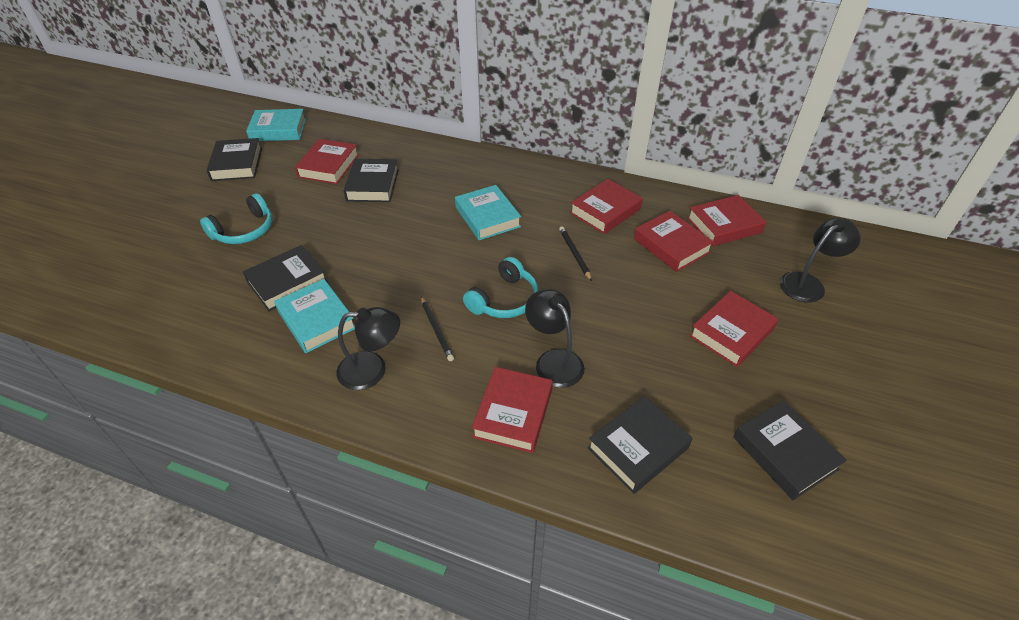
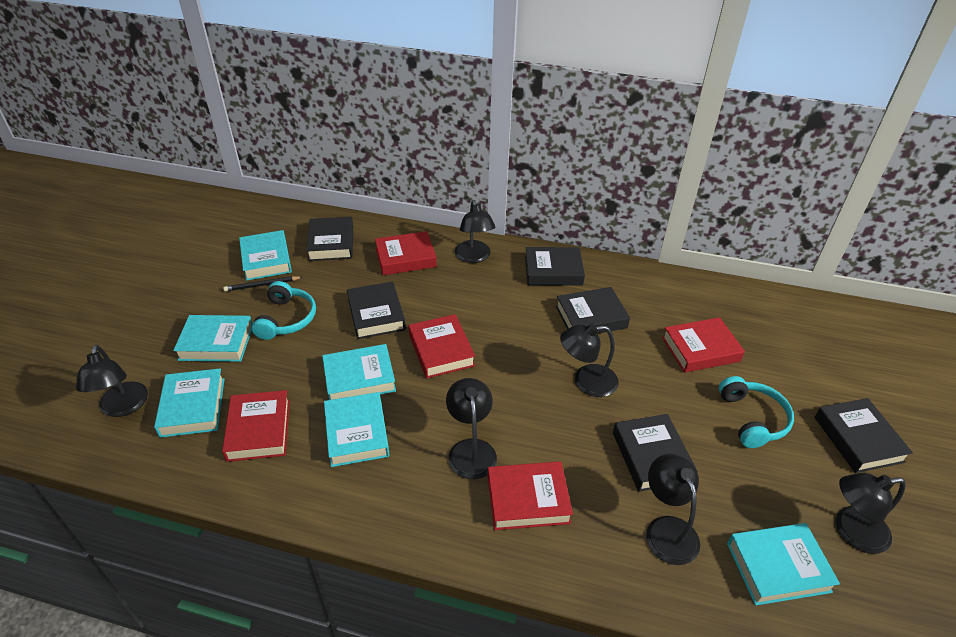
black book: [206,138,262,181] [243,245,328,311] [344,159,399,202] [587,396,693,494] [733,400,847,500] = 5 -> [306,217,353,261] [347,281,406,339] [525,247,585,286] [556,287,630,334] [613,414,698,492] [815,398,913,473] = 6
black lamp: [337,307,400,390] [525,289,584,388] [780,217,861,303] = 3 -> [76,345,148,417] [446,378,497,479] [455,200,495,263] [560,323,619,397] [646,454,700,565] [836,473,906,554] = 6
black pencil: [421,296,454,361] [559,226,592,281] = 2 -> [223,276,302,292] = 1
red book: [295,139,359,184] [472,367,553,453] [570,179,643,234] [634,211,714,272] [687,195,766,246] [689,291,779,367] = 6 -> [222,390,290,462] [375,231,437,275] [408,314,475,378] [488,461,573,530] [662,317,745,373] = 5
turquoise book: [246,109,306,141] [274,279,355,353] [455,185,521,240] = 3 -> [154,368,224,438] [173,315,252,362] [239,230,292,281] [322,344,396,400] [324,392,390,467] [727,523,840,606] = 6

